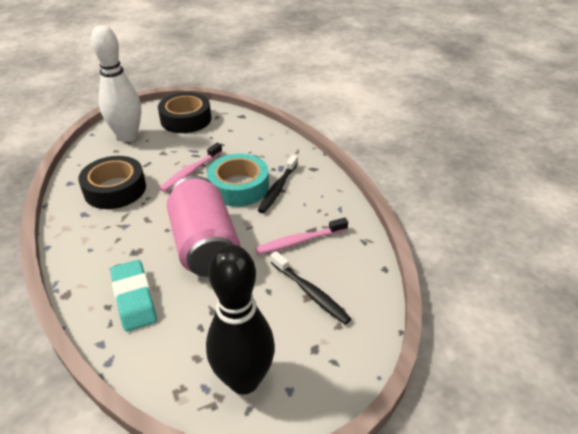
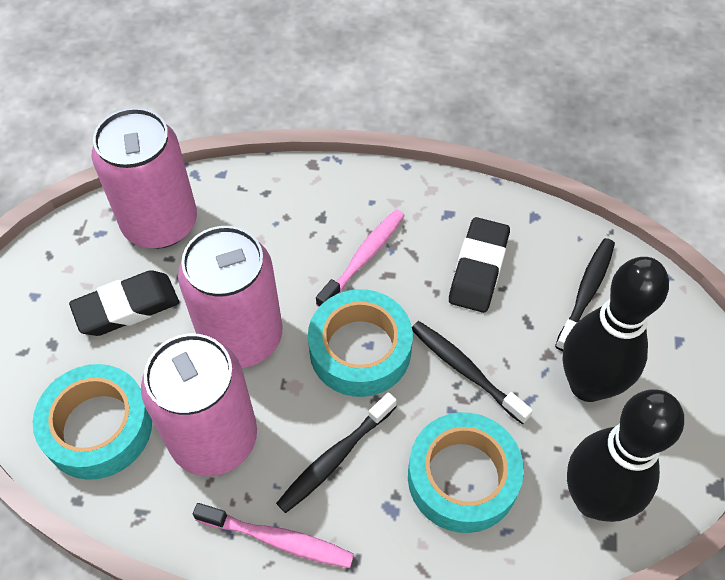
black bowling pin: [206,245,275,395] = 1 -> [562,257,669,402] [567,389,684,522] = 2
black eraser: none = 0 -> [69,270,179,336] [449,217,510,313] = 2
black tape: [78,156,146,209] [158,92,211,133] = 2 -> none = 0
black toothbrush: [258,155,298,213] [270,251,351,324] = 2 -> [276,392,397,513] [412,321,533,424] [555,238,615,351] = 3
pink can: [167,176,240,277] = 1 -> [92,108,197,249] [141,333,257,476] [178,226,282,368] = 3
turquoise eraser: [111,260,157,332] = 1 -> none = 0
turquoise tape: [207,154,269,207] = 1 -> [33,364,152,480] [308,289,413,397] [408,412,524,533] = 3
white bowling pin: [91,25,141,142] = 1 -> none = 0

